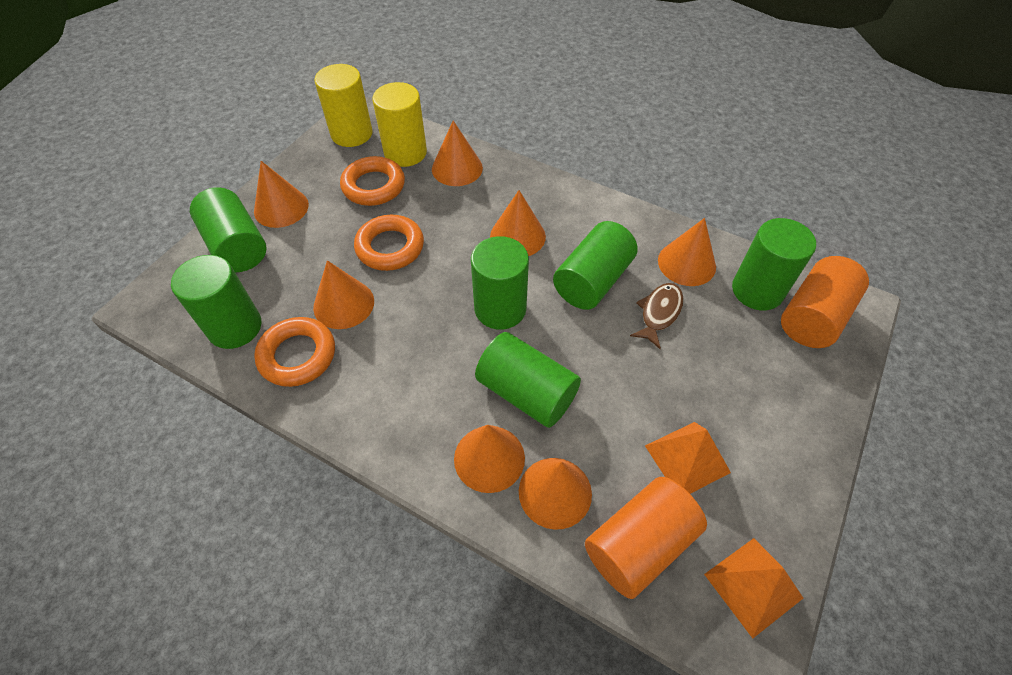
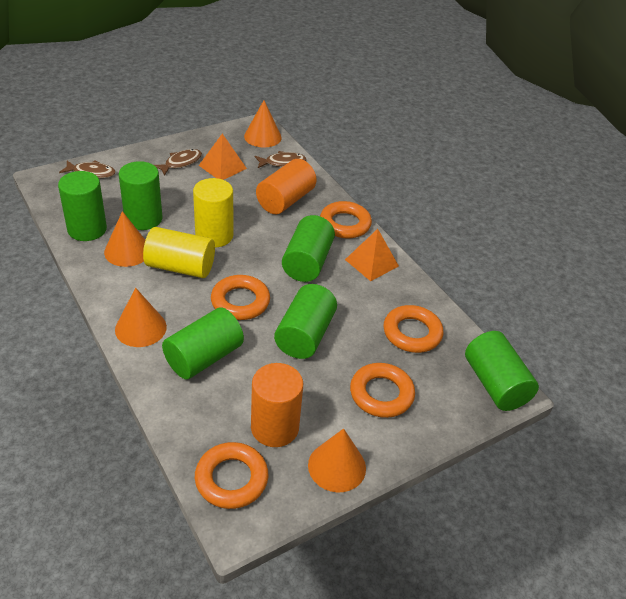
brown fish: [630,283,684,349] = 1 -> [59,161,116,178] [154,149,202,176] [255,151,307,168] = 3
orange cone: [254,161,309,228] [313,260,374,329] [432,121,483,186] [454,425,525,493] [490,190,546,256] [519,458,592,530] [658,218,716,286] = 7 -> [104,211,145,267] [115,288,167,347] [244,100,282,148] [308,428,366,492] = 4
orange ring: [254,317,335,387] [340,156,405,206] [354,215,424,271] = 3 -> [195,442,268,509] [211,275,270,320] [320,201,372,238] [350,363,415,418] [383,305,443,353] = 5

